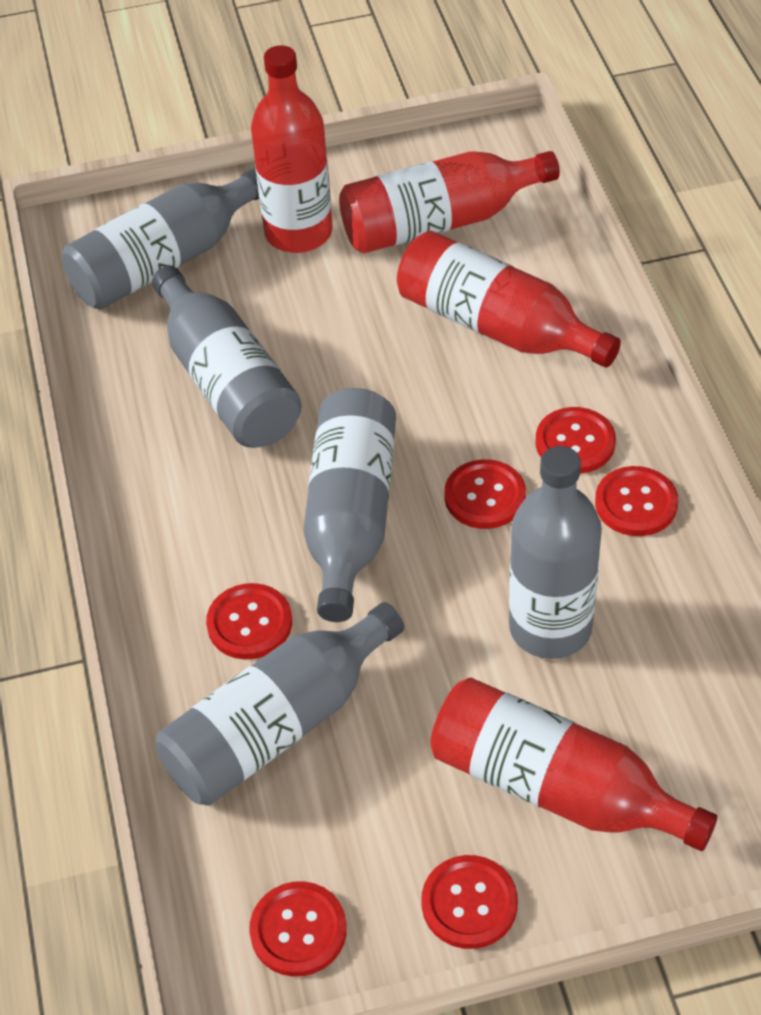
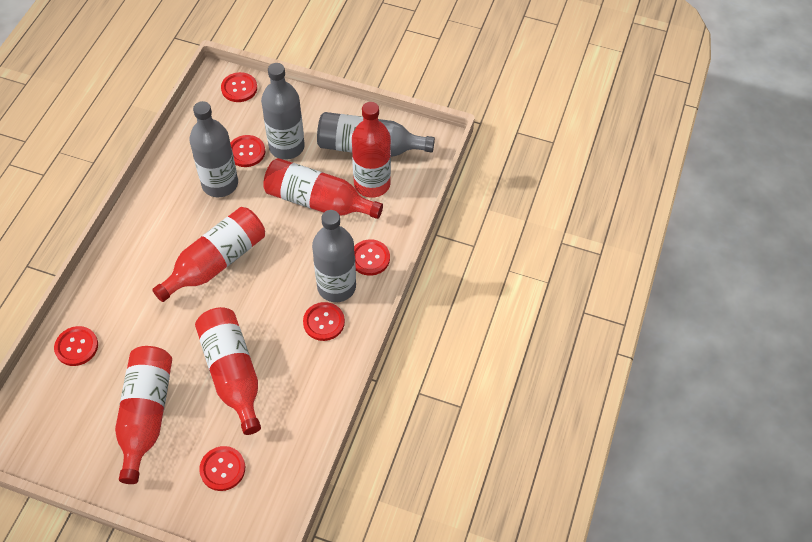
grey bottle: [62,168,259,309] [152,266,302,448] [155,602,404,806] [303,388,396,622] [509,446,602,659] = 5 -> [189,101,238,197] [261,63,305,160] [312,210,356,302] [317,112,435,157] = 4
red bottle: [251,45,333,253] [339,151,560,254] [397,231,621,367] [430,678,717,851] = 4 -> [115,346,172,484] [152,207,265,302] [195,307,261,435] [263,158,383,219] [352,102,391,198] = 5

